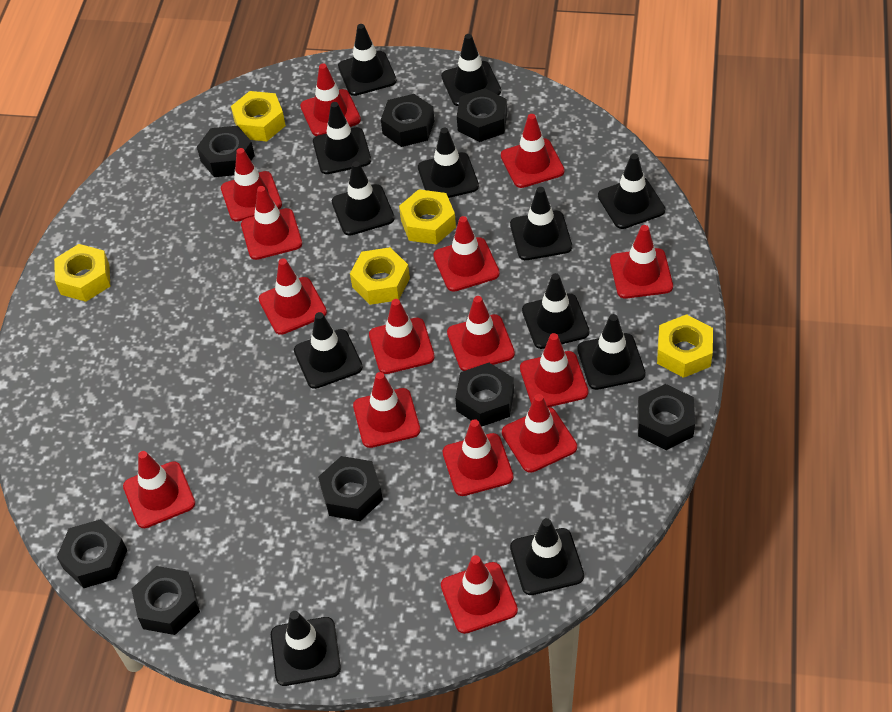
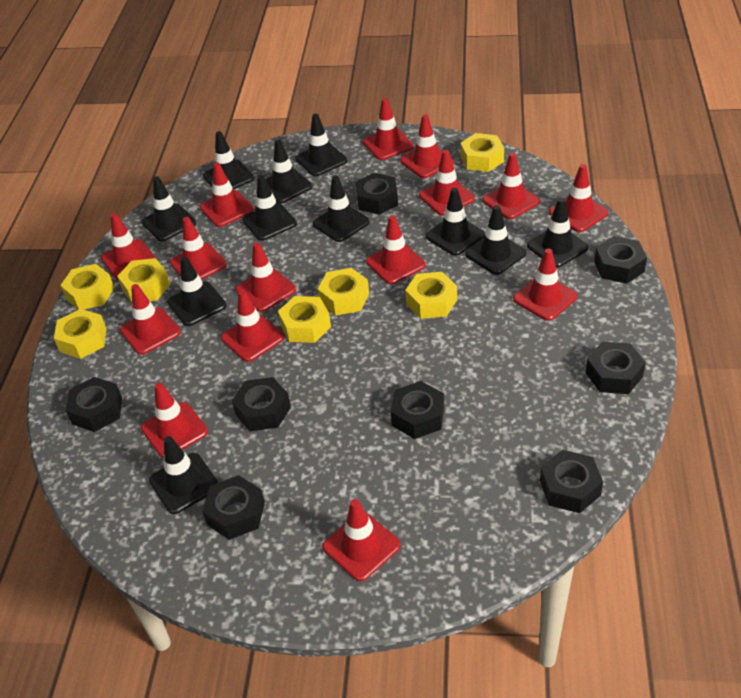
black traffic cone: [271,611,341,686] [294,312,363,389] [313,102,371,174] [332,161,395,236] [338,24,397,96] [418,128,479,198] [441,34,501,106] [510,187,572,260] [510,518,584,595] [522,273,589,349] [577,314,646,390] [598,153,665,229] = 12 -> [142,176,196,242] [149,436,218,514] [167,257,227,326] [203,131,254,190] [242,175,297,241] [266,140,313,204] [295,114,347,176] [312,176,370,242] [426,187,485,256] [465,205,527,275] [527,198,589,268] = 11
yellow nut: [54,244,110,302] [231,91,286,141] [350,247,410,305] [399,189,456,245] [657,314,713,378] = 5 -> [54,309,107,359] [60,264,114,310] [117,258,170,302] [278,296,331,343] [318,268,369,316] [405,272,457,319] [460,133,504,172] = 7

